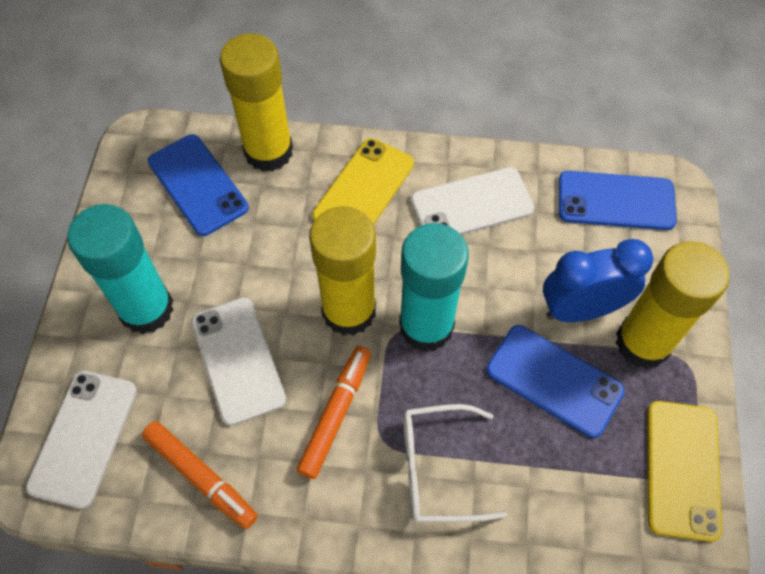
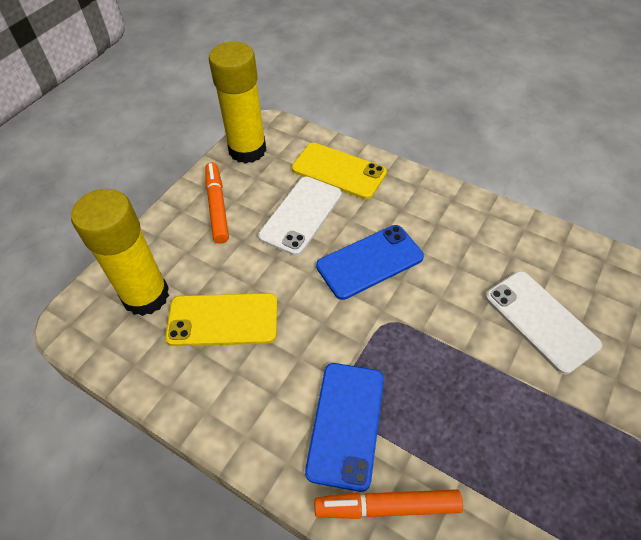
blue clock: [543,239,653,322] = 1 -> none = 0
blue phone: [148,134,249,236] [486,325,625,438] [559,171,677,230] = 3 -> [305,363,384,492] [316,225,424,300] = 2
turquoise glue stick: [67,204,174,334] [399,223,469,352] = 2 -> none = 0
white glasses: [404,404,507,522] = 1 -> none = 0
white phone: [26,371,137,509] [191,297,286,426] [411,167,534,235] = 3 -> [258,177,342,256] [485,271,602,374] = 2
yellow glue stick: [220,33,293,172] [309,206,376,336] [616,241,730,369] = 3 -> [71,189,169,316] [209,42,267,164] = 2

